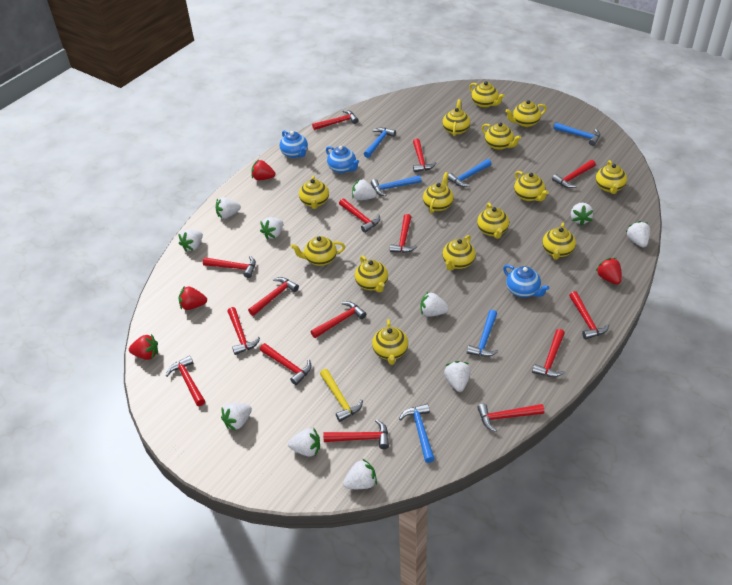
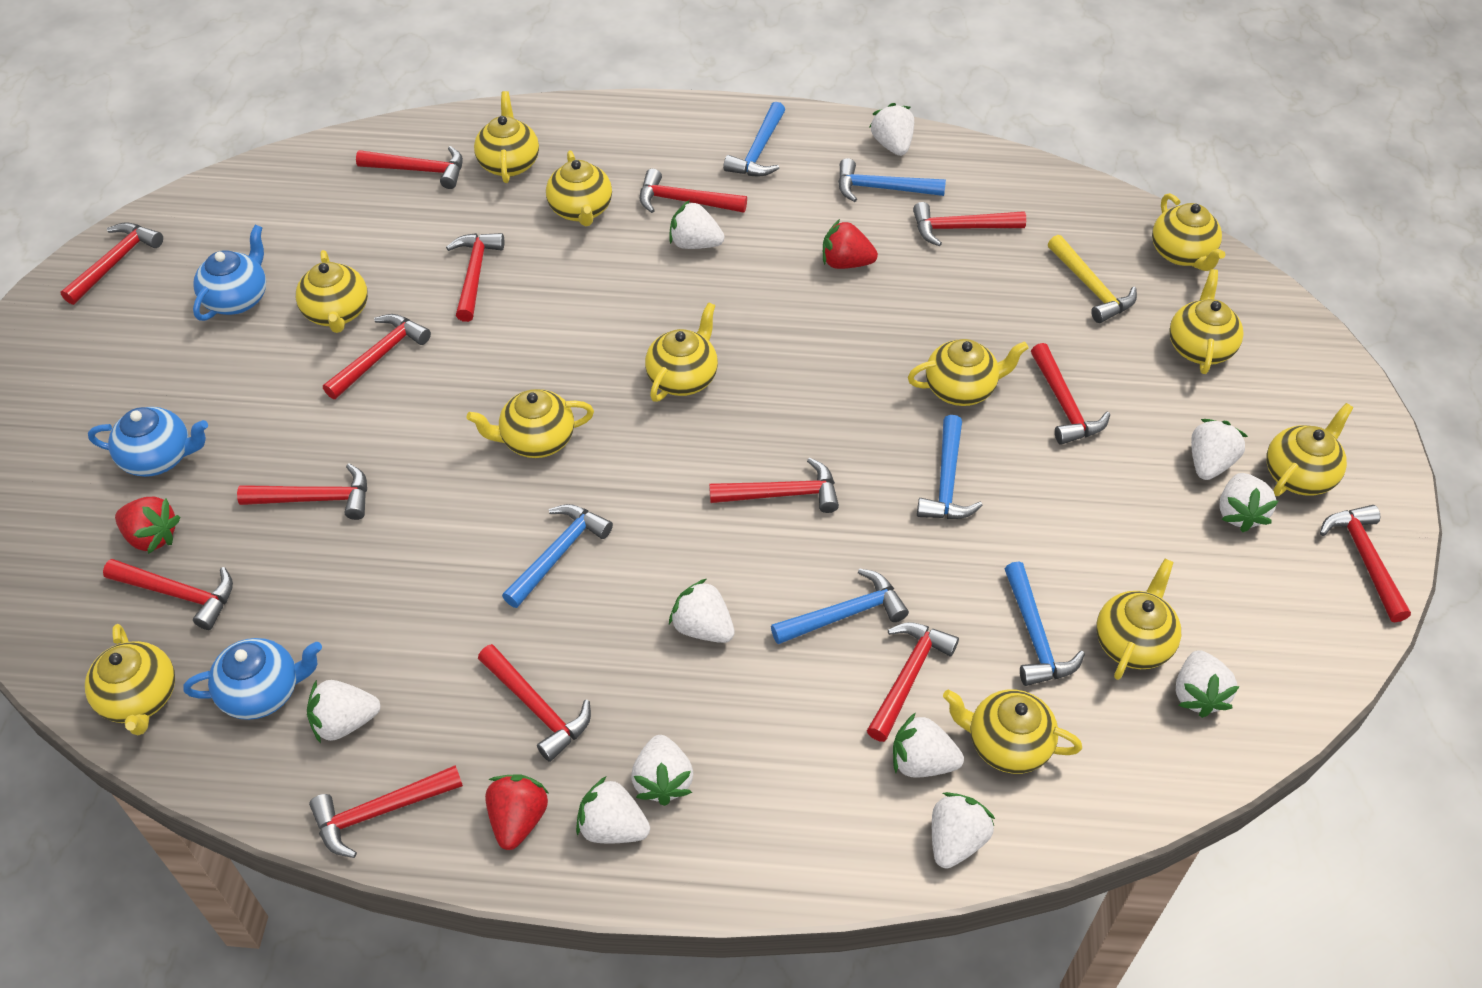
red hammer: [166,356,205,406] [203,256,256,278] [227,307,260,355] [248,277,299,316] [260,343,311,385] [311,301,366,338] [312,110,358,130] [323,419,389,449] [339,198,380,233] [390,214,417,253] [413,138,436,172] [477,404,544,432] [532,329,565,377] [552,160,596,188] [569,291,609,340] = 15 -> [60,223,163,305] [103,559,233,630] [237,464,367,520] [309,765,463,858] [323,314,431,399] [356,146,463,189] [446,233,504,322] [478,644,591,762] [640,169,747,213] [709,458,839,513] [867,622,959,742] [913,202,1026,247] [1031,343,1110,445] [1320,505,1411,622] = 14
red strawberry: [129,334,158,360] [179,286,207,310] [251,160,275,180] [596,258,622,284] = 4 -> [115,496,181,554] [485,774,549,850] [823,219,878,269] = 3
yellow teapot: [291,236,345,266] [299,175,329,209] [355,255,388,293] [372,319,408,365] [423,172,454,214] [442,99,470,136] [443,235,476,271] [469,81,504,108] [477,203,509,239] [482,122,521,150] [505,100,547,127] [514,171,549,201] [542,222,576,260] [596,160,627,194] = 14 -> [85,624,175,735] [296,250,368,333] [467,389,594,458] [474,91,539,183] [546,150,612,227] [645,302,718,402] [908,339,1029,406] [943,690,1082,774] [1096,559,1181,680] [1152,193,1225,271] [1169,269,1244,374] [1267,403,1353,496] = 12

